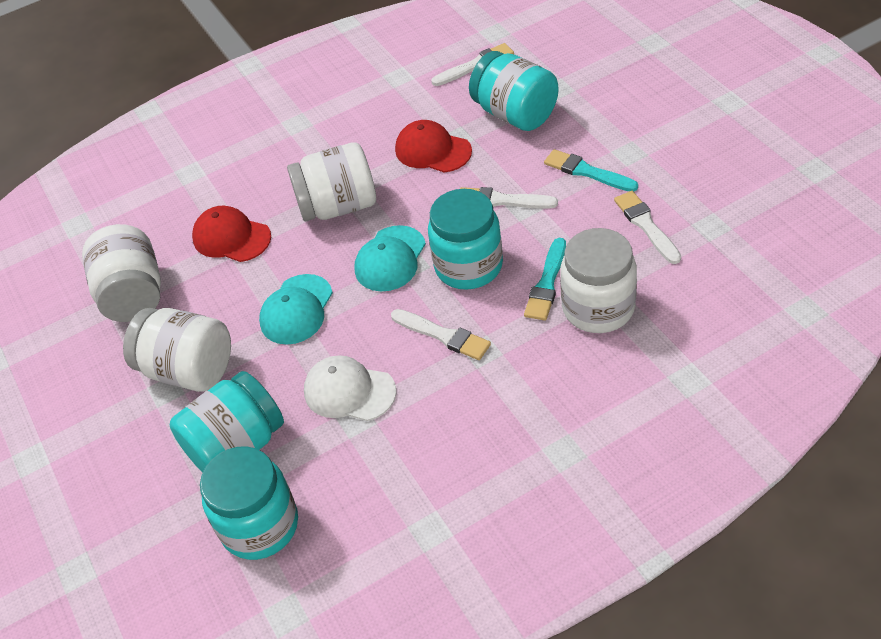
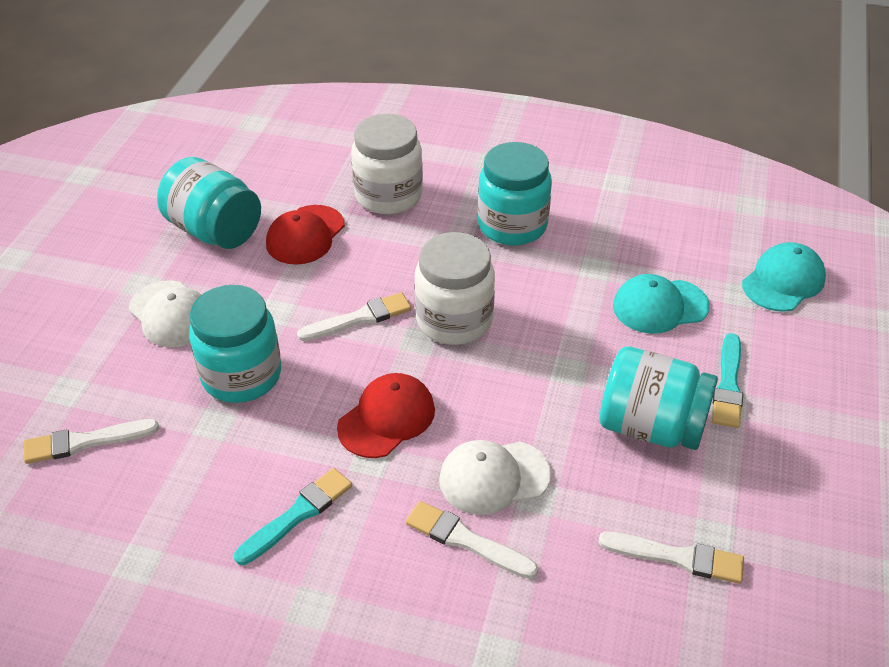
white cap: [304,355,396,421] = 1 -> [129,280,201,347] [439,440,551,515] = 2
white jar: [82,224,161,322] [123,308,231,392] [287,142,376,221] [560,228,637,333] = 4 -> [351,114,423,214] [414,232,495,345] = 2

